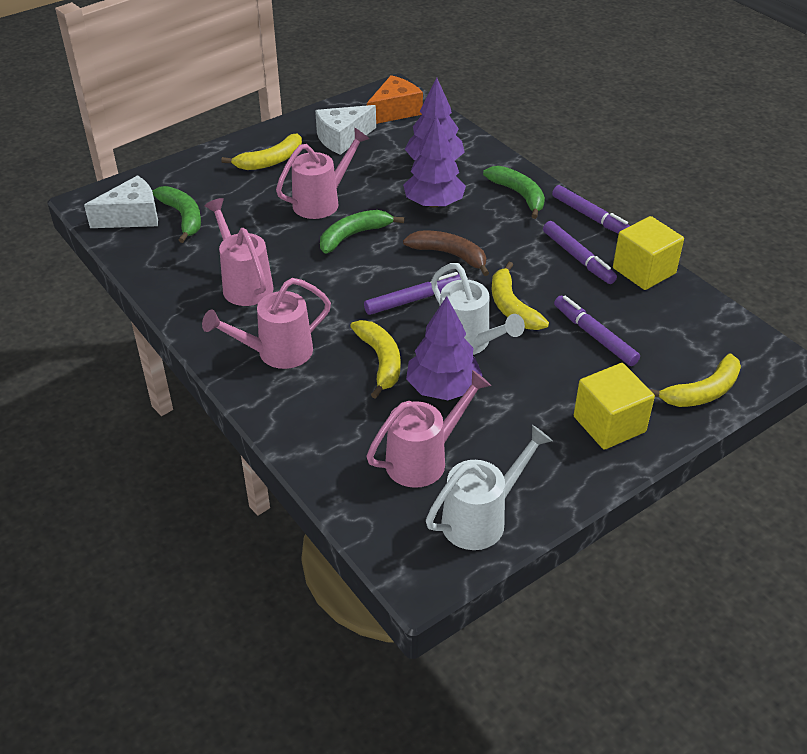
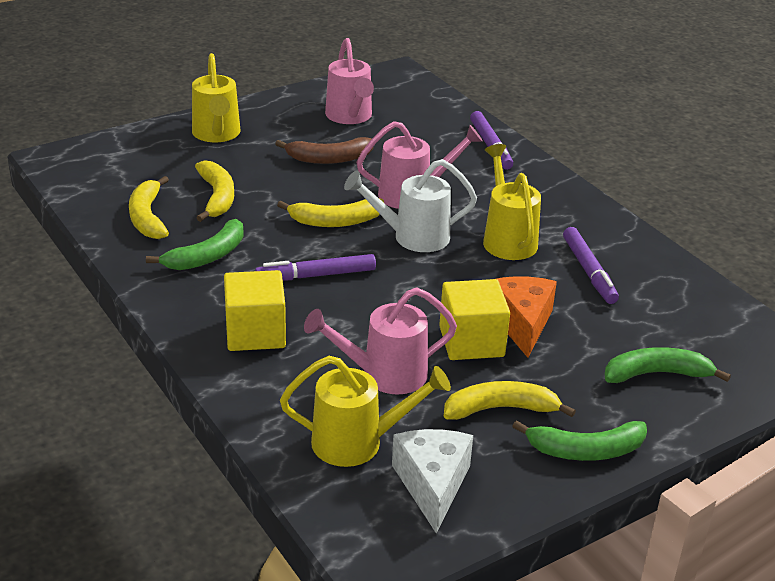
pink watering can: [202,278,331,369] [204,198,274,306] [276,128,370,219] [367,370,491,488] = 4 -> [304,287,457,395] [325,38,374,124] [356,121,483,209] = 3
purple marker: [364,272,461,315] [543,221,617,284] [552,185,630,234] [554,296,640,366] = 4 -> [255,254,376,281] [470,111,513,170] [563,227,619,304] = 3
purple tree: [403,116,466,208] [405,77,465,161] [406,296,483,400] = 3 -> none = 0
white cheese: [84,175,158,228] [315,105,376,155] = 2 -> [392,429,473,534] = 1
white watering can: [426,425,552,550] [431,263,525,355] = 2 -> [344,159,477,252] = 1
yellow watering can: none = 0 -> [192,53,240,142] [280,356,451,467] [483,144,541,260] = 3

